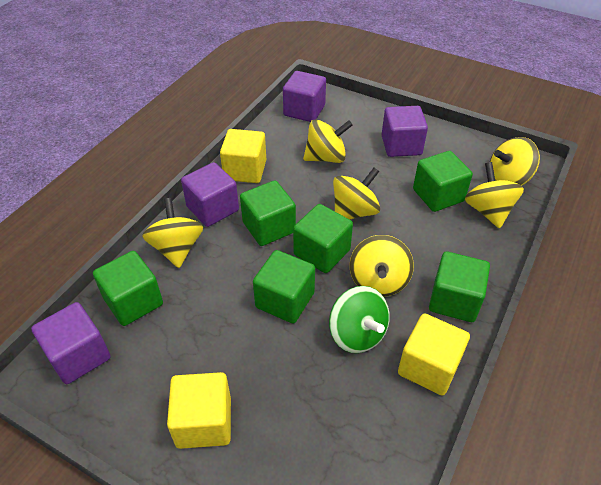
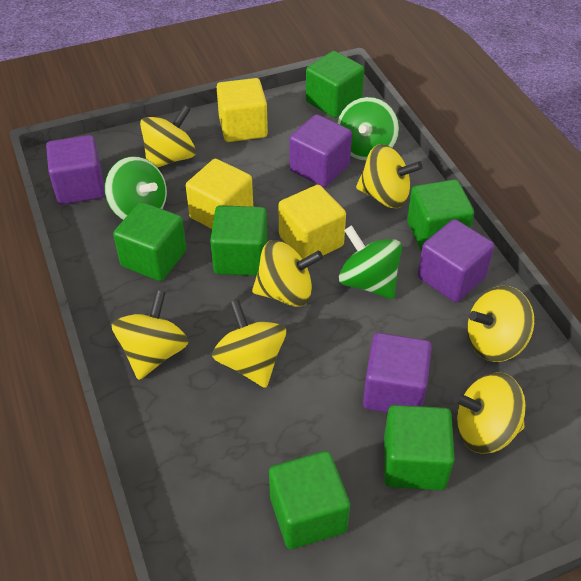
green spinning top: [329,286,390,353] = 1 -> [105,156,167,220] [337,97,399,161] [339,225,402,299] = 3
yellow spinning top: [142,198,203,268] [303,119,353,163] [333,168,380,220] [350,235,414,297] [465,162,524,228] [490,137,540,186] = 6 -> [112,290,189,380] [140,105,196,168] [212,300,286,388] [252,240,323,307] [356,144,423,208] [453,373,526,454] [467,286,534,362] = 7

